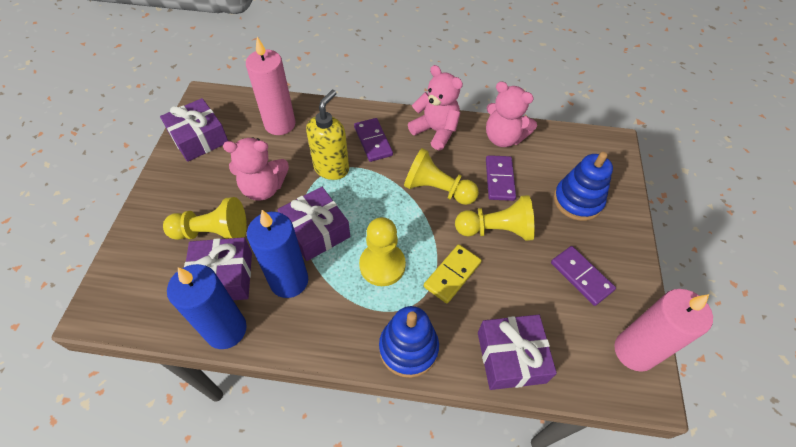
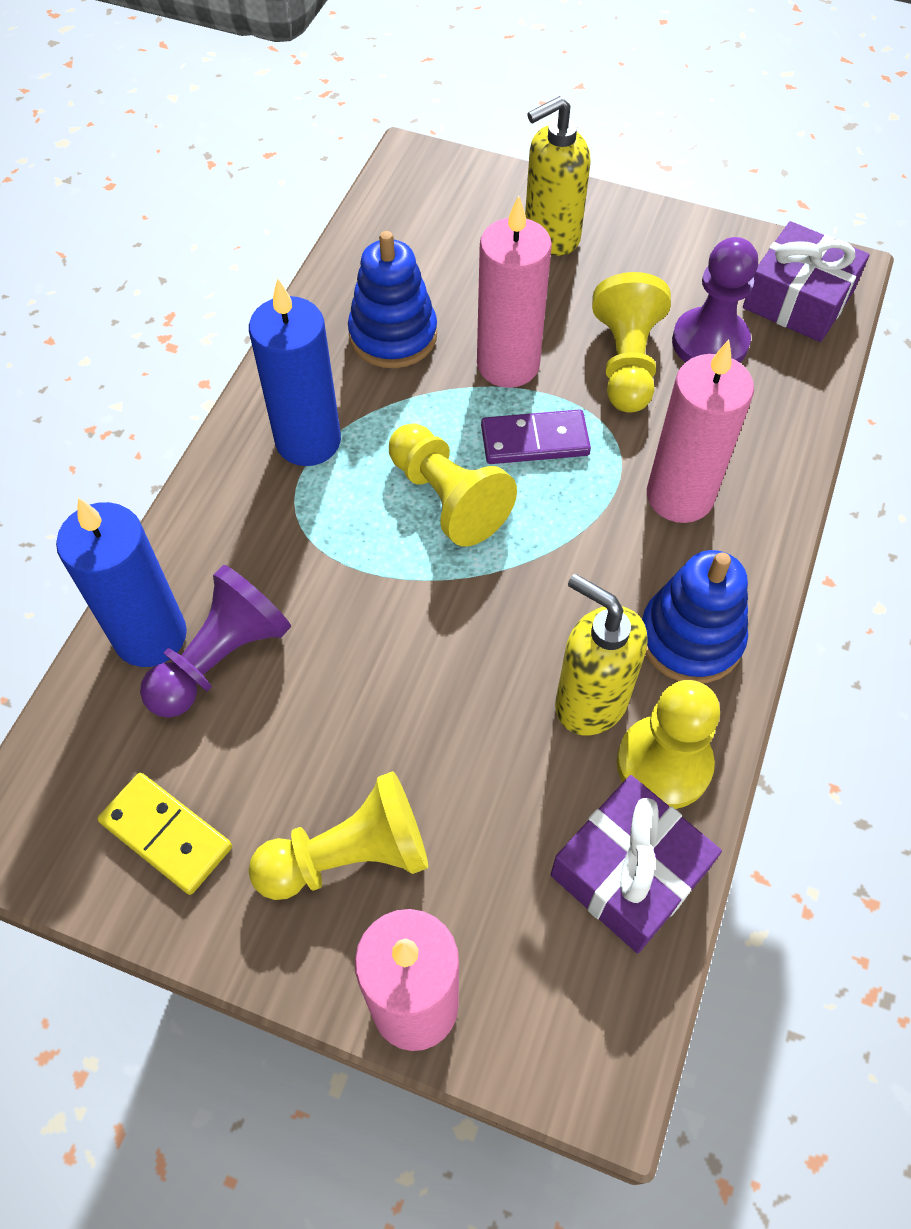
pink candle: [246,37,296,135] [614,289,713,372] = 2 -> [355,909,459,1051] [477,196,552,388] [647,340,754,523] = 3
pink teddy bear: [223,137,289,201] [408,65,463,150] [486,81,537,147] = 3 -> none = 0
purple domino: [354,118,393,162] [486,155,516,201] [551,246,616,306] = 3 -> [481,409,591,464] = 1
purple gift: [160,98,228,162] [184,237,252,300] [277,187,350,261] [478,315,557,390] = 4 -> [551,775,722,953] [743,221,870,342] = 2
purple pawn: none = 0 -> [140,565,291,718] [672,237,758,363] = 2
yellow soap dispenser: [306,90,349,180] = 1 -> [525,96,591,256] [555,574,648,736] = 2

